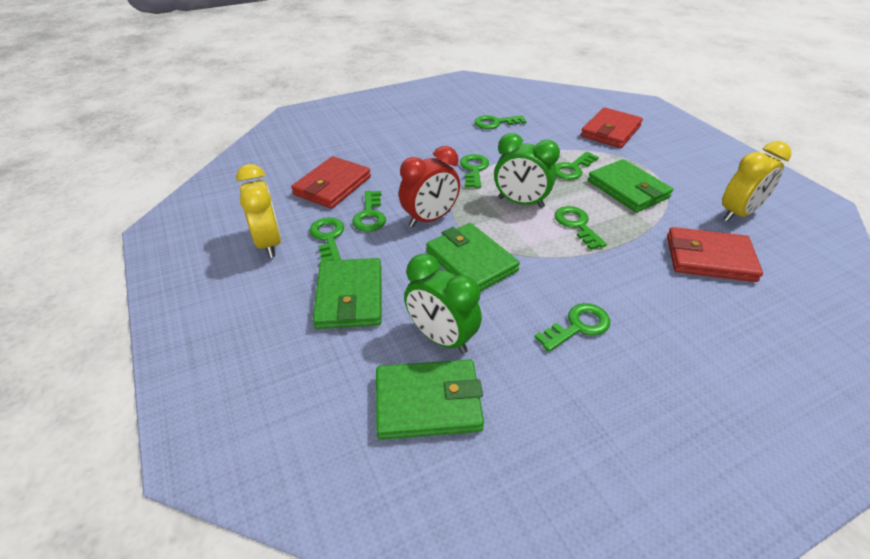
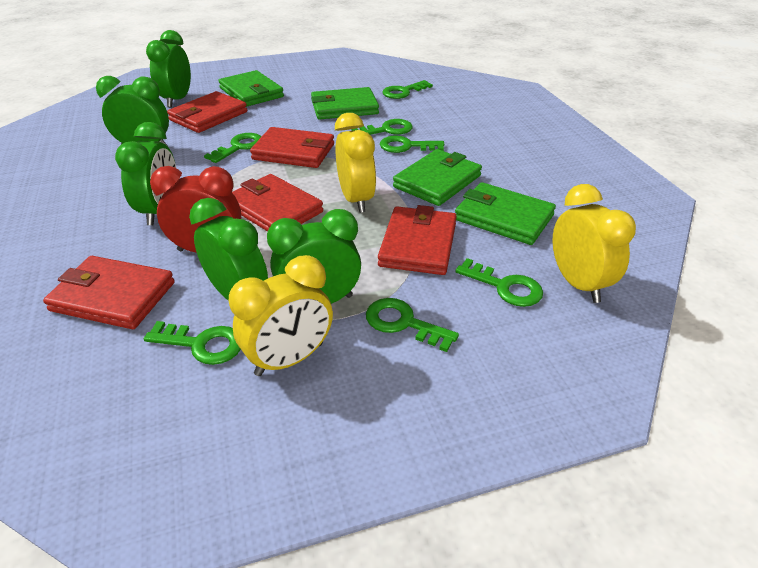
green clock: [404,254,482,354] [494,133,560,208] = 2 -> [96,76,169,146] [115,122,176,225] [146,30,191,108] [189,198,268,301] [267,209,361,304] = 5
red wallet: [291,156,371,209] [581,107,643,148] [667,227,763,282] = 3 -> [43,256,175,329] [167,91,247,133] [232,174,323,232] [250,127,334,168] [378,205,457,275] = 5
yellow clock: [236,164,281,258] [722,141,791,222] = 2 -> [229,255,333,376] [335,113,376,213] [553,184,636,303] = 3

